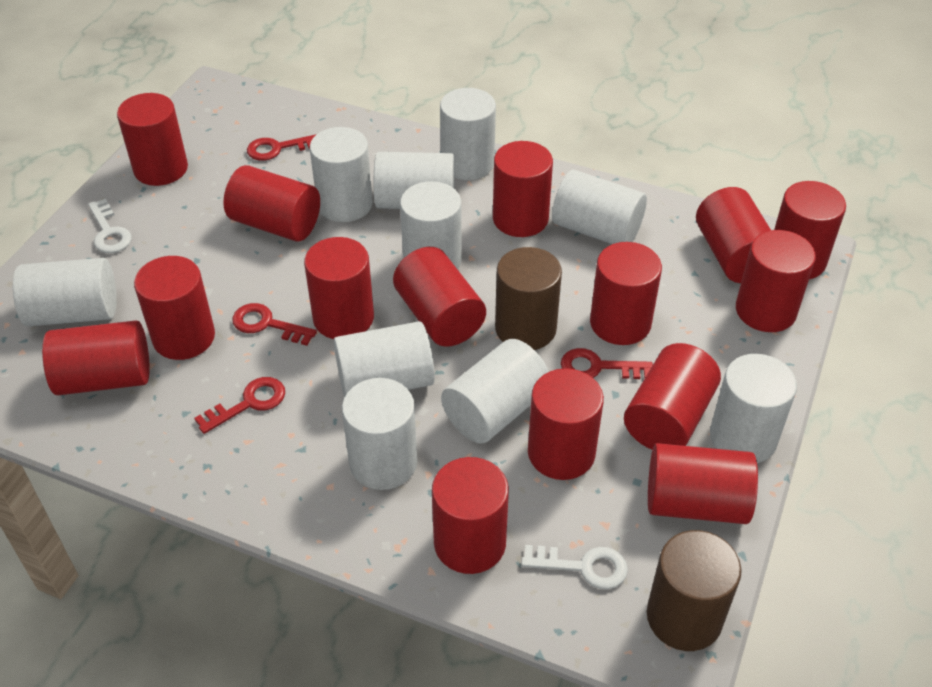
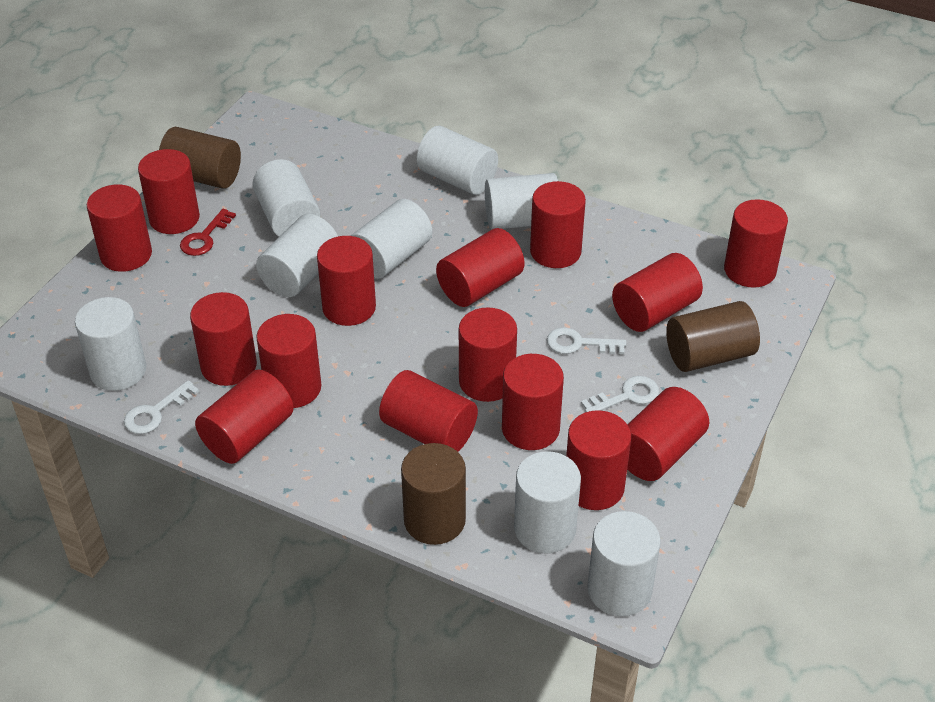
brown cylinder: [495,247,562,350] [647,530,742,651] = 2 -> [159,127,241,189] [401,443,466,545] [666,301,760,372] = 3
red key: [194,377,285,434] [232,303,317,346] [247,134,317,161] [561,348,653,379] = 4 -> [180,209,236,256] = 1
white cylinder: [13,258,117,326] [310,127,373,222] [334,321,435,398] [342,378,418,490] [374,152,455,209] [400,181,462,269] [440,88,496,180] [441,339,549,444] [552,170,647,244] [710,354,797,463] = 10 -> [75,297,146,391] [253,159,320,237] [256,214,338,297] [351,199,432,279] [417,126,498,195] [485,173,558,229] [514,451,581,554] [587,511,661,616] = 8
white key: [88,199,131,253] [521,545,628,590] = 2 -> [124,380,199,434] [547,327,626,354] [581,376,659,412] = 3

